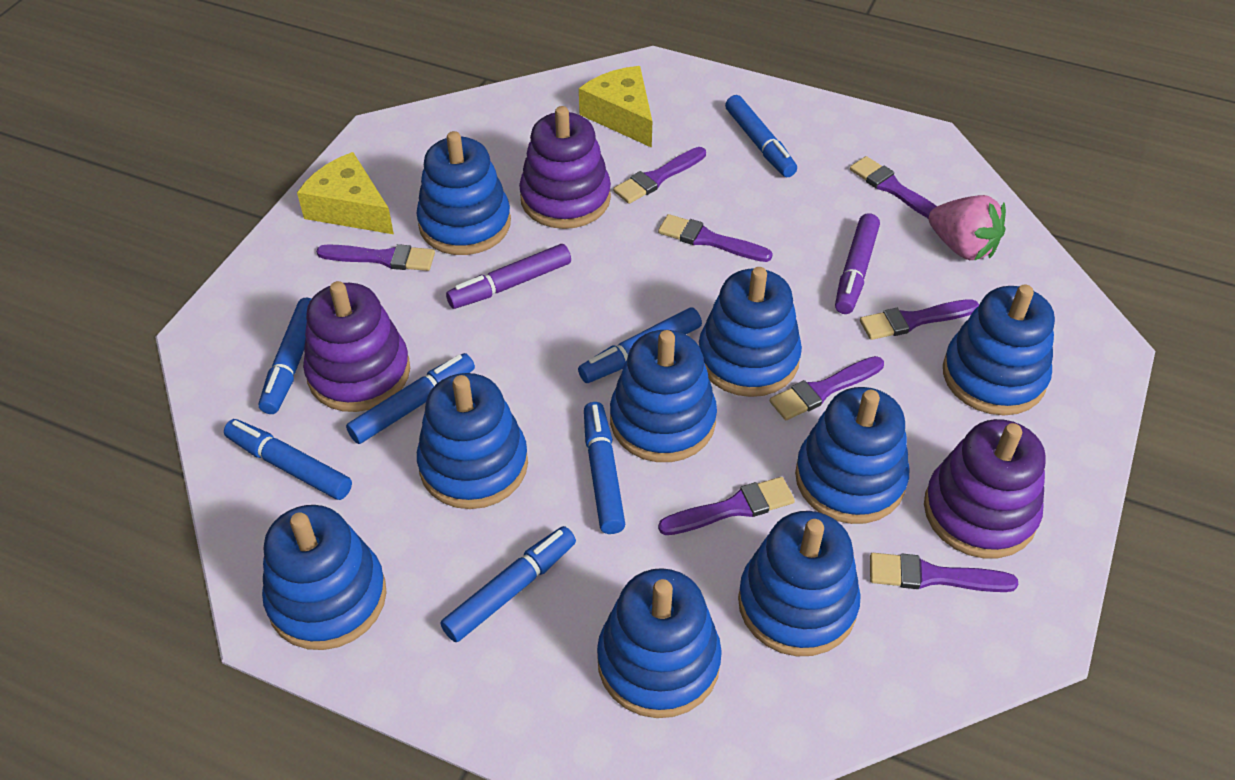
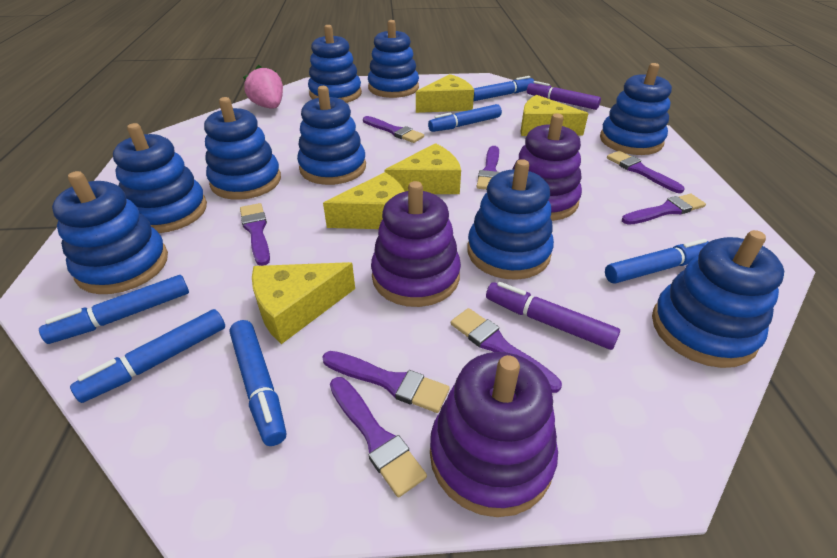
blue marker: [224,419,352,500] [259,298,312,414] [346,353,475,444] [440,526,576,642] [578,307,702,383] [584,402,625,534] [725,95,797,177] = 7 -> [39,275,189,344] [70,309,225,403] [230,320,286,446] [428,104,502,132] [473,76,535,101] [605,239,708,284] = 6
yellow cheese: [297,152,394,234] [579,66,652,148] = 2 -> [252,262,355,344] [323,172,405,229] [384,143,461,194] [416,74,474,113] [520,95,588,136] = 5

